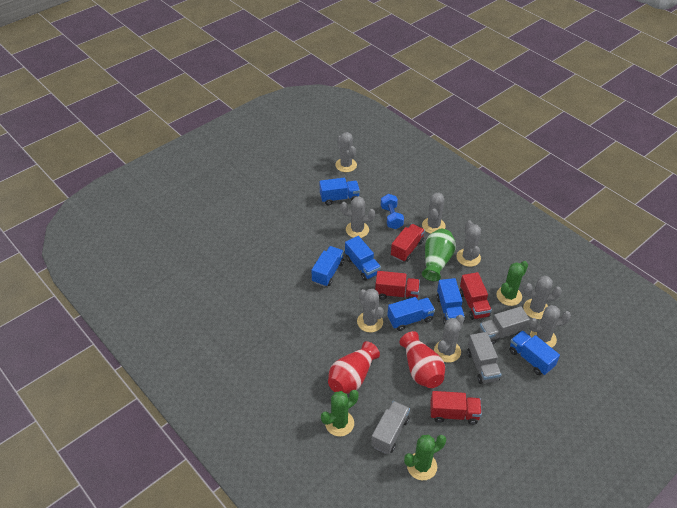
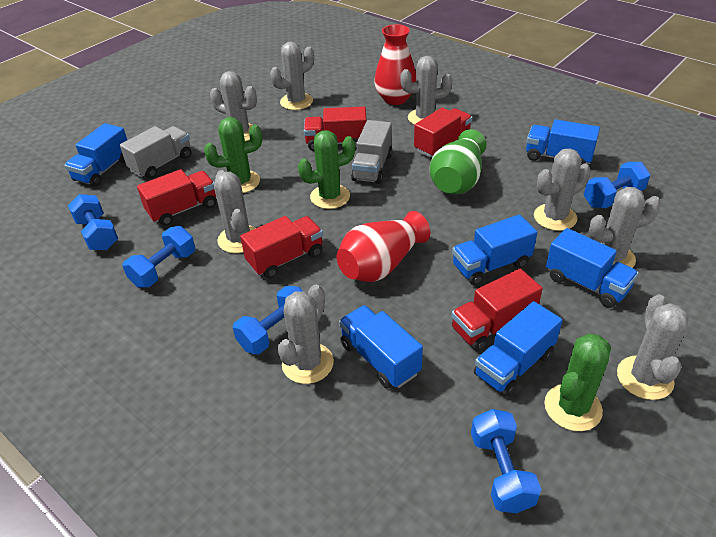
blue dumbbell: [381,194,404,229] = 1 -> [68,194,118,250] [122,226,195,288] [233,286,303,354] [471,409,541,513] [584,162,650,208] = 5
grey truck: [371,401,410,454] [467,332,502,384] [480,306,530,344] = 3 -> [120,126,192,178] [351,120,392,184] = 2
red truck: [375,271,420,300] [391,224,425,262] [430,391,482,425] [460,272,492,320] = 4 -> [137,169,216,226] [240,216,323,278] [304,107,367,151] [414,108,472,158] [451,269,542,351] = 5

